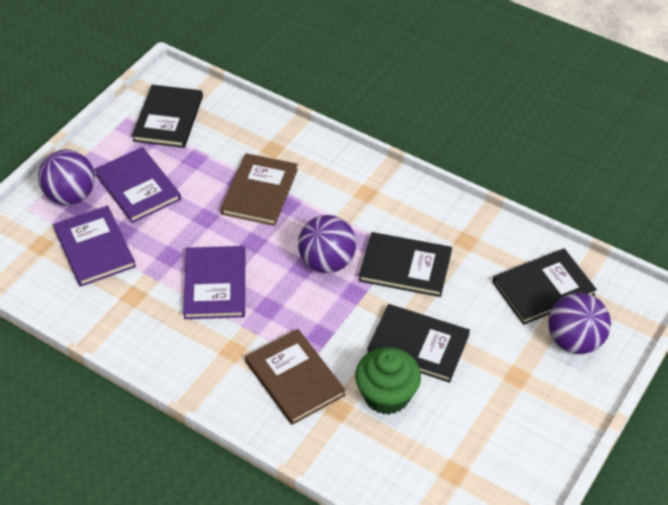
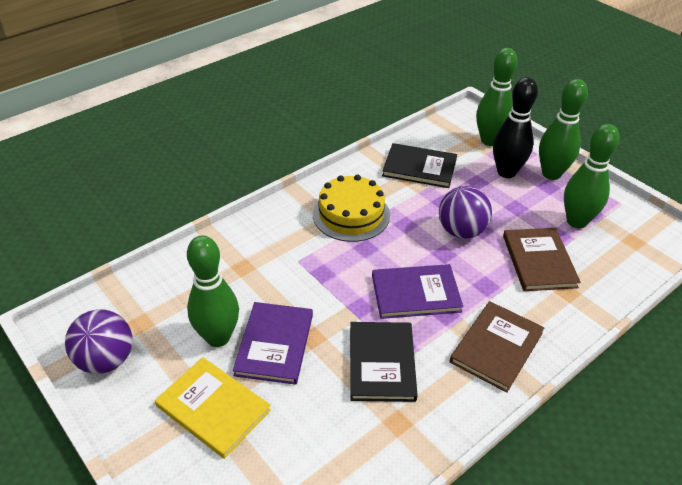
black book: [132,85,203,148] [359,232,452,297] [367,304,470,383] [493,248,597,325] = 4 -> [350,322,418,402] [382,143,457,188] = 2
black bowling pin: none = 0 -> [493,77,538,178] = 1
green bowling pin: none = 0 -> [187,236,239,347] [476,48,518,146] [539,79,588,180] [564,124,620,228] = 4
green cupcake: [355,347,421,415] = 1 -> none = 0
purple ball: [38,150,95,205] [298,215,356,273] [548,293,611,354] = 3 -> [65,309,133,374] [439,186,492,239] = 2
purple book: [53,206,136,287] [94,147,181,223] [183,246,245,319] = 3 -> [233,302,313,385] [372,264,463,319] = 2
yellow book: none = 0 -> [155,357,271,459] = 1
yellow cake: none = 0 -> [313,175,390,242] = 1

